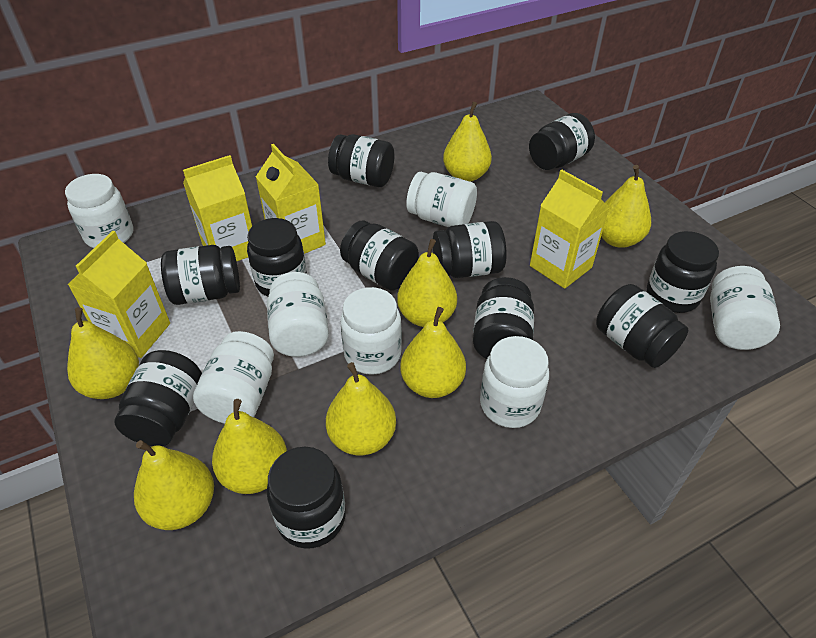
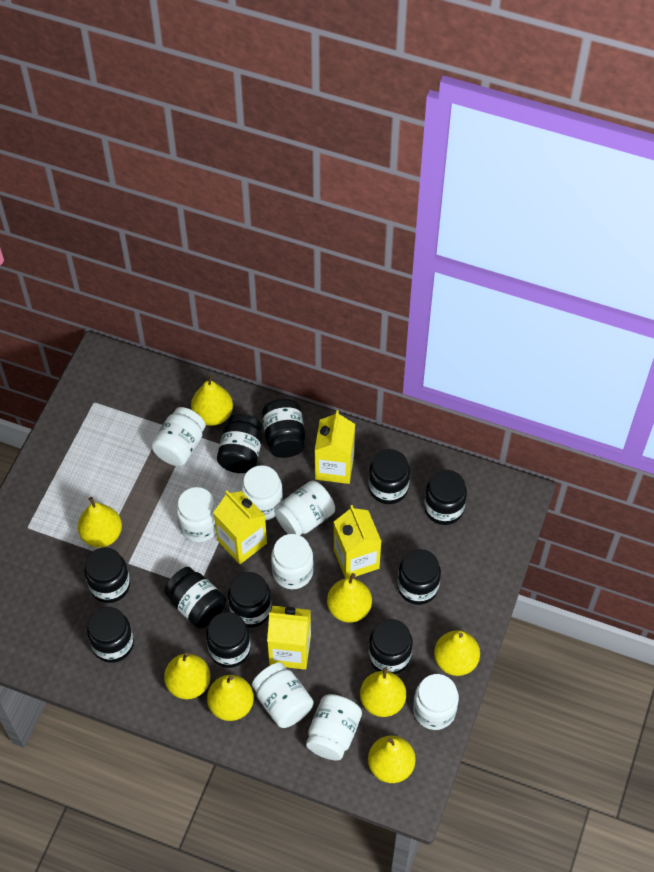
white jar: [65,174,133,248] [193,331,274,424] [267,272,329,357] [340,287,402,375] [406,172,477,227] [480,336,549,428] [710,266,780,350] = 7 -> [151,407,206,466] [176,487,217,542] [241,465,283,520] [252,662,314,728] [271,534,314,589] [275,481,335,535] [306,694,362,761] [413,674,459,730] = 8

